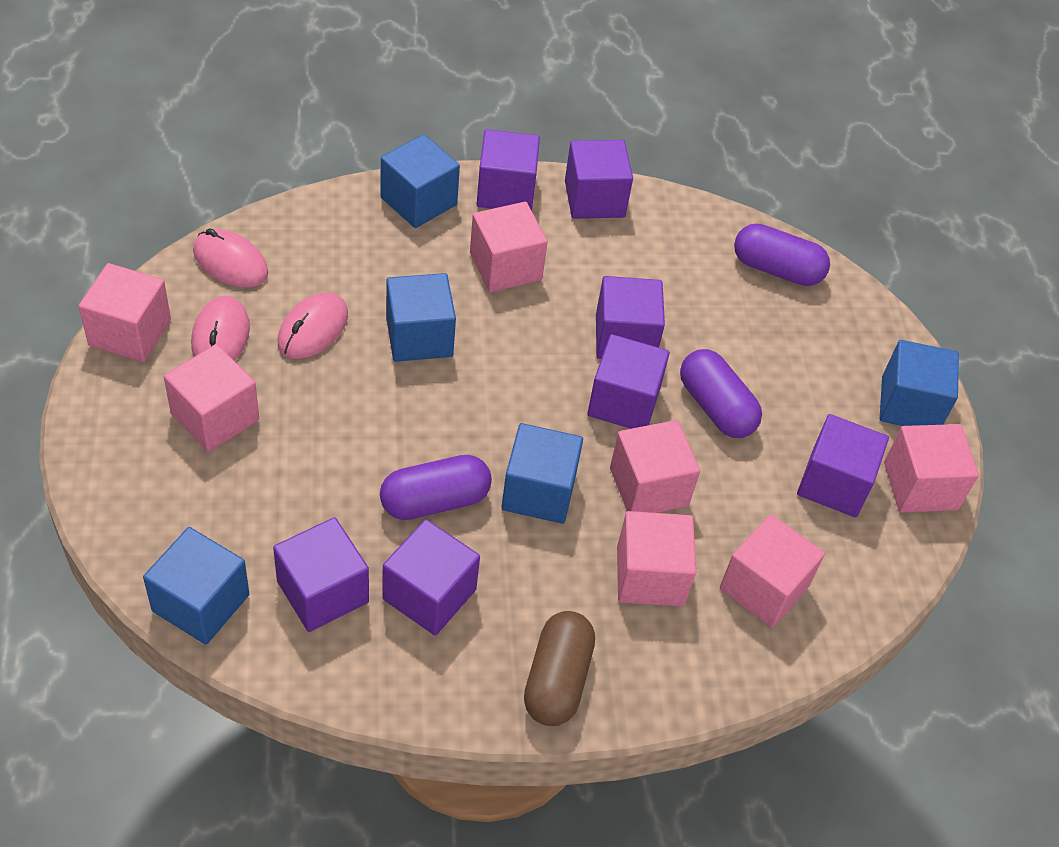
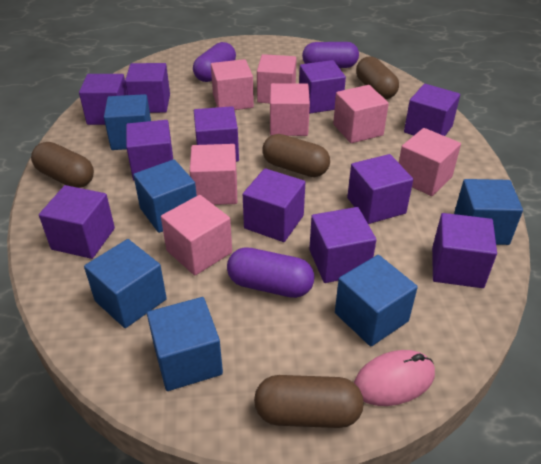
blue cube: [143,527,249,645] [380,134,460,228] [386,273,456,362] [501,423,583,524] [880,340,959,426] = 5 -> [84,239,167,328] [104,94,151,150] [133,159,197,233] [147,297,223,391] [335,255,418,346] [454,179,523,245] = 6
brown capsule: [524,611,595,726] = 1 -> [31,142,94,188] [254,375,364,428] [262,134,330,177] [356,57,399,99] = 4
pink mouse: [191,296,250,361] [193,228,268,288] [278,292,348,359] = 3 -> [354,350,435,406] = 1
purple cube: [273,517,369,632] [382,519,480,636] [477,129,540,211] [565,140,633,219] [587,334,670,429] [596,276,665,359] [797,414,889,517] = 7 -> [39,185,115,259] [79,74,127,125] [125,63,170,113] [126,120,173,180] [194,106,239,162] [243,168,305,242] [299,60,346,113] [309,207,376,283] [347,154,413,224] [404,84,460,136] [432,213,497,288] = 11

